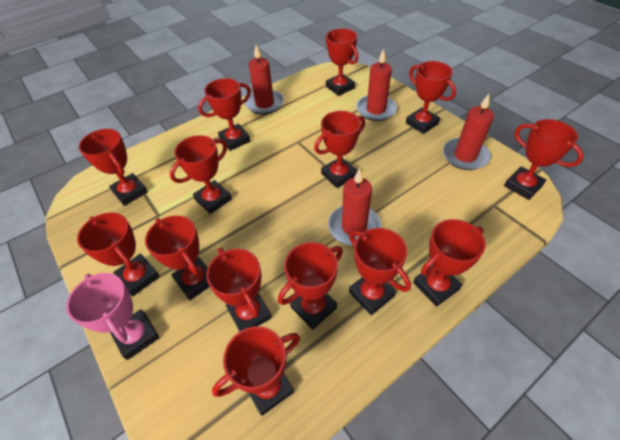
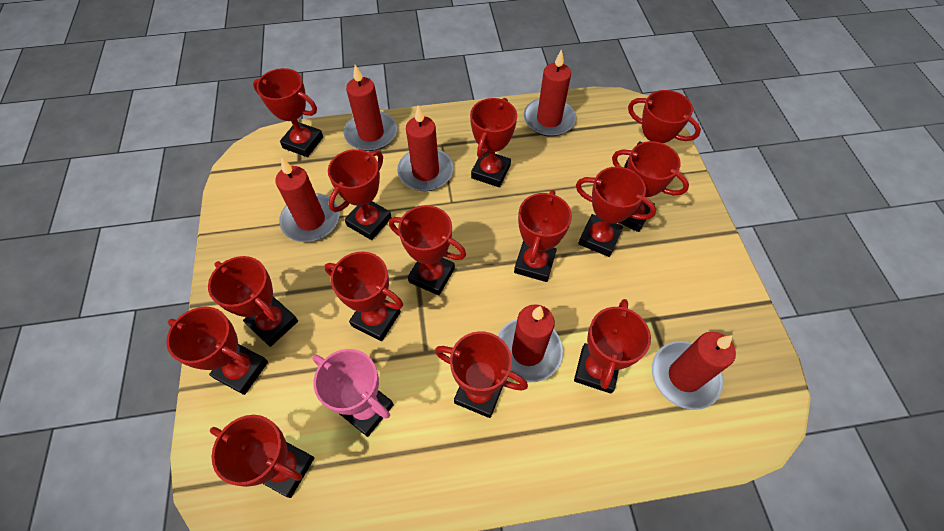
red candle: [245,45,284,115] [328,168,381,246] [356,48,397,121] [443,94,494,170] = 4 -> [275,157,339,242] [344,65,397,151] [397,106,454,191] [497,304,563,383] [524,49,576,137] [652,332,736,410] = 6

